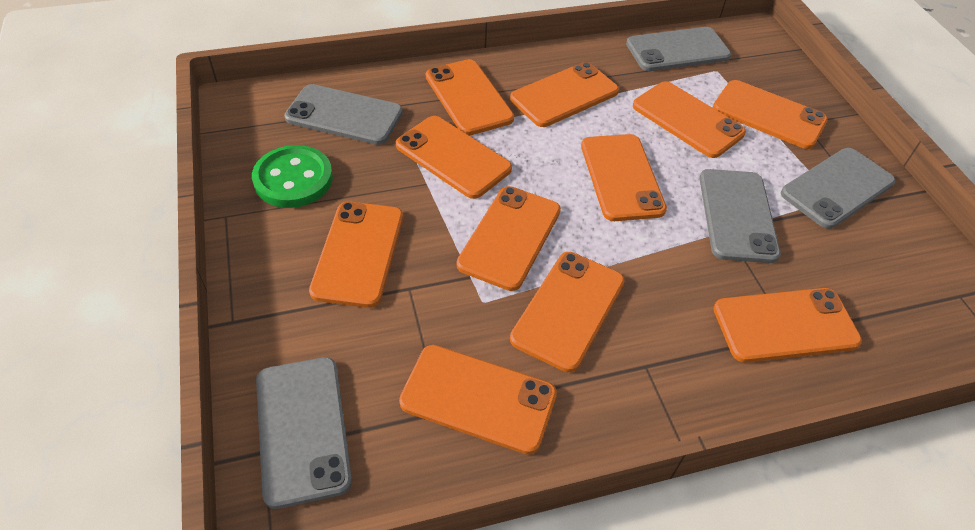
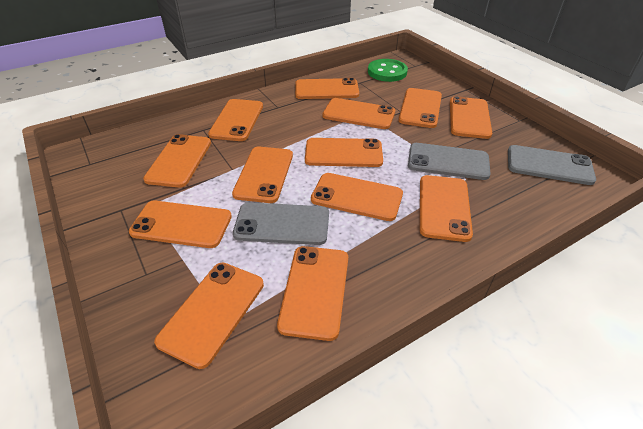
grey phone: [256,357,352,509] [284,84,403,145] [626,27,731,71] [699,169,781,263] [781,148,895,229] = 5 -> [233,202,329,245] [408,143,491,180] [508,145,596,185] = 3
orange phone: [309,201,403,308] [396,116,512,199] [399,345,557,455] [426,59,514,135] [457,186,561,291] [510,62,619,127] [510,252,625,372] [581,134,667,221] [633,81,746,158] [713,80,828,149] [713,288,862,363] = 11 -> [129,201,232,248] [143,134,211,188] [154,263,264,369] [208,99,263,141] [232,147,293,203] [277,246,348,341] [295,78,359,99] [305,138,383,167] [311,173,403,221] [322,98,395,129] [398,88,442,128] [420,175,473,242] [450,96,492,139] = 13

